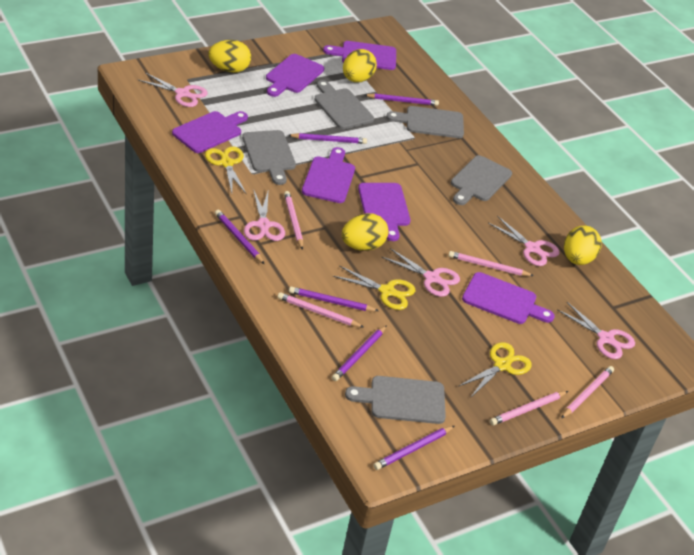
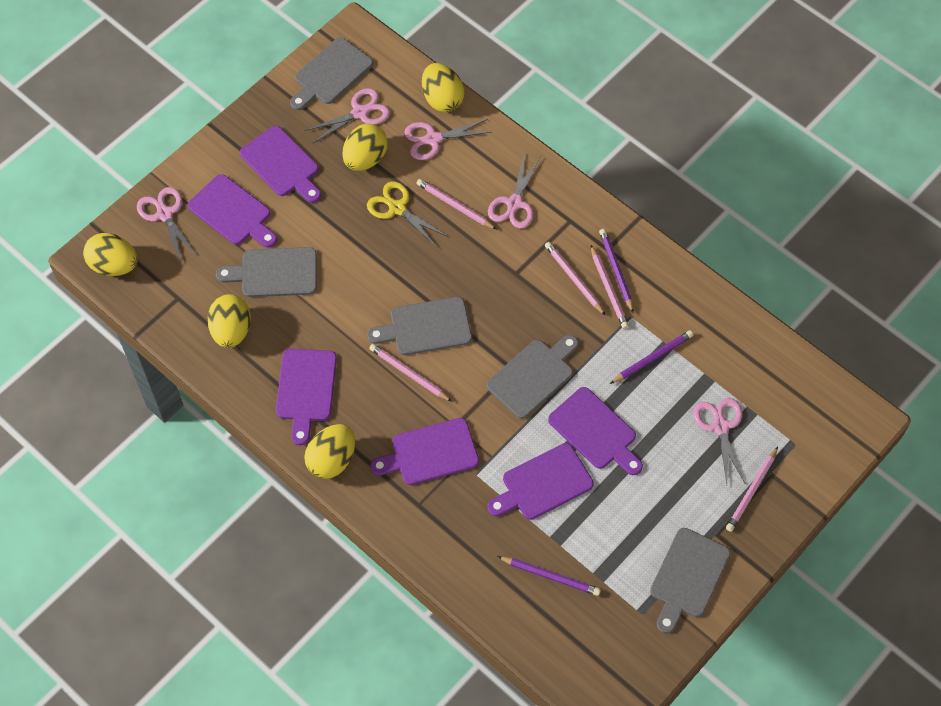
purple pencil: [215,210,264,264] [288,133,367,144] [289,287,379,311] [332,325,387,381] [365,93,439,106] [373,426,454,470] = 6 -> [497,556,601,596] [599,229,634,313] [610,330,693,384] = 3
yellow egg: [208,40,251,73] [342,213,388,251] [343,49,377,82] [564,226,601,265] = 4 -> [83,233,137,276] [207,294,251,348] [304,424,355,479] [343,123,388,171] [422,63,464,112] = 5
yellow scissors: [205,146,247,195] [333,265,415,310] [458,342,532,397] = 3 -> [367,182,448,247] = 1

